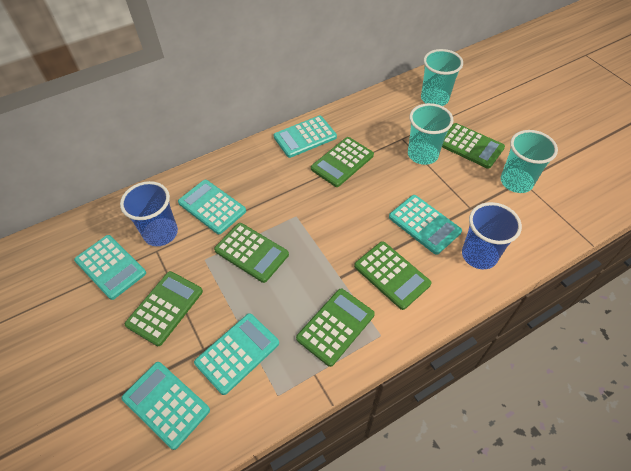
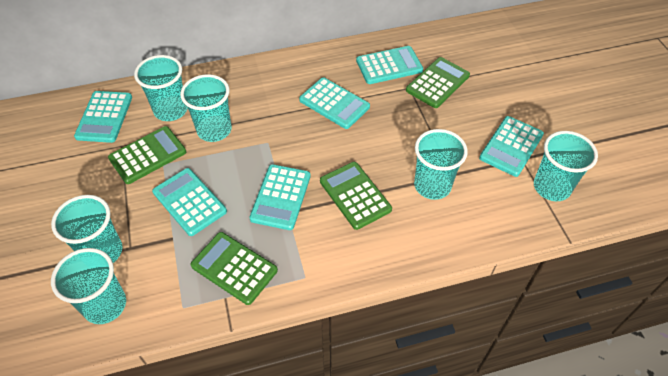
blue cup: [120,181,178,246] [462,202,522,269] = 2 -> none = 0
green calculator: [125,271,203,346] [214,223,289,283] [296,289,375,367] [311,137,374,187] [354,241,431,310] [442,123,505,169] = 6 -> [108,126,186,184] [190,232,278,305] [320,162,392,230] [406,57,470,108] = 4
turquoise cup: [408,103,453,165] [421,49,463,106] [501,130,558,193] = 3 -> [51,195,122,263] [51,248,126,324] [134,55,187,121] [180,74,232,142] [414,129,468,200] [534,131,598,201] = 6

